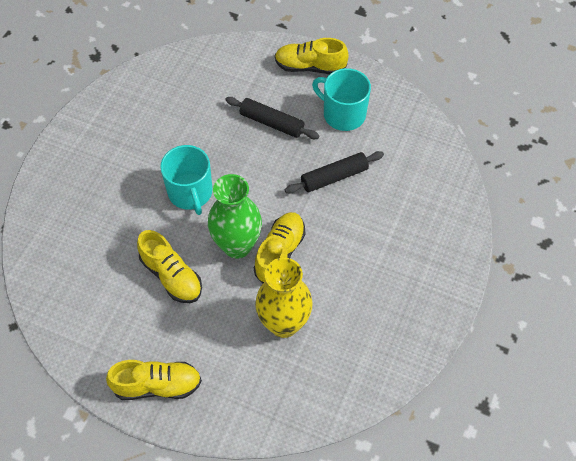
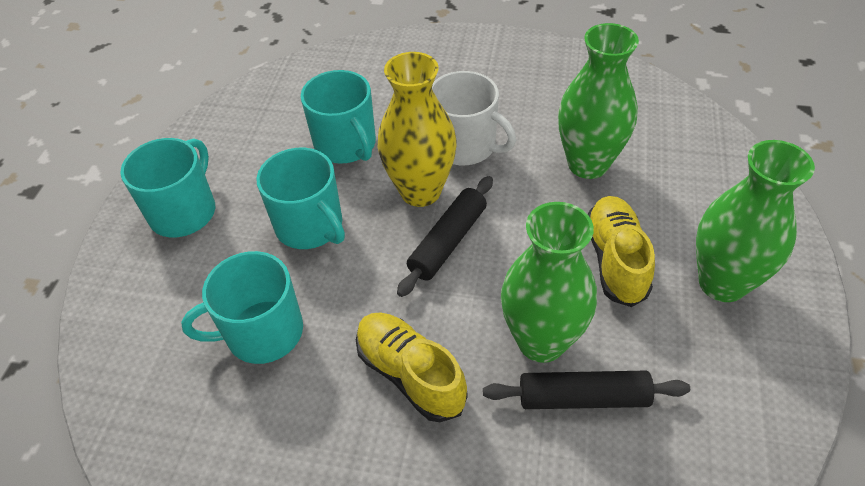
green vase: [208,174,262,259] = 1 -> [501,202,597,363] [558,23,639,179] [696,140,815,302] = 3
turquoise mug: [160,145,212,215] [312,68,371,131] = 2 -> [120,138,215,237] [181,251,303,364] [256,148,345,249] [301,70,376,164] = 4
white mug: none = 0 -> [432,71,516,165] = 1
yellow shoe: [106,360,202,400] [137,230,202,303] [254,212,305,284] [275,38,349,74] = 4 -> [356,312,467,422] [588,196,655,307] = 2

